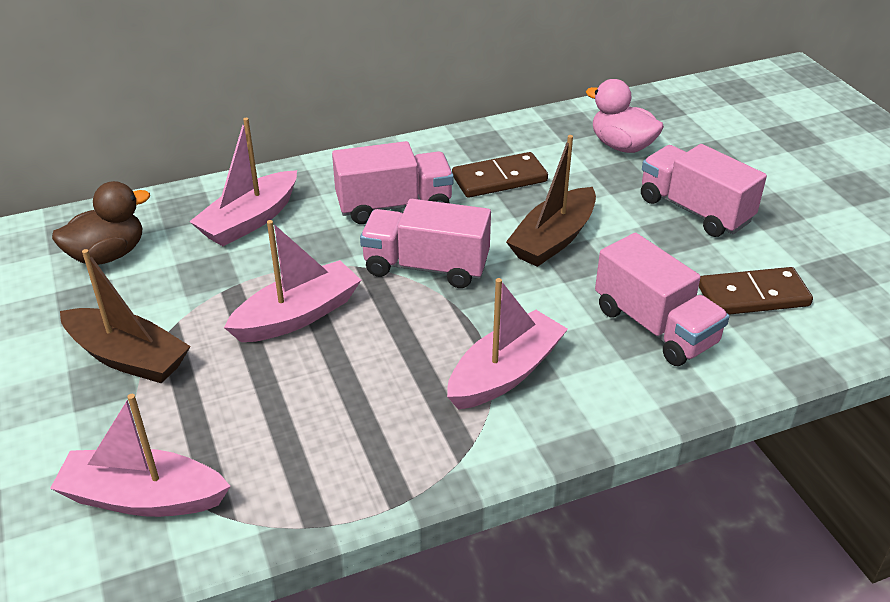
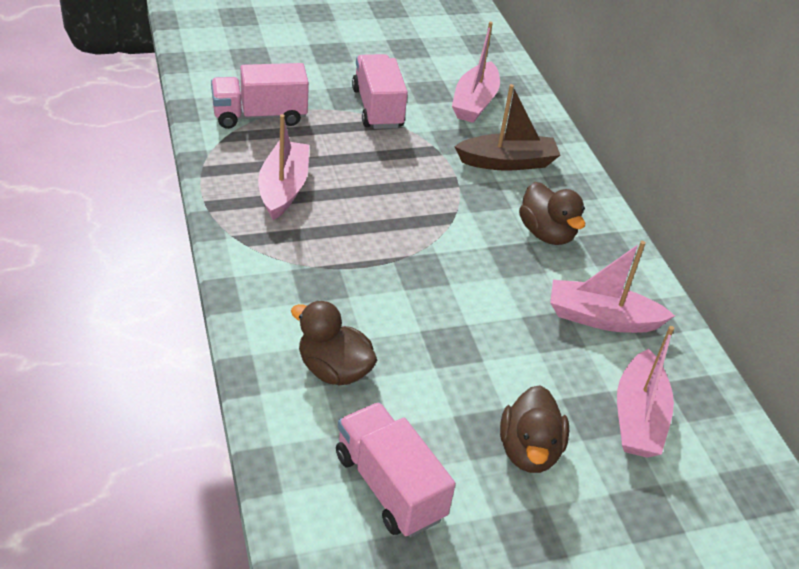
brown boat: [60,249,191,383] [506,135,596,267] = 2 -> [454,84,560,171] = 1
brown domino: [452,152,548,198] [699,267,813,315] = 2 -> none = 0
brown duck: [52,181,150,265] = 1 -> [291,301,377,385] [500,385,569,473] [519,182,585,245] = 3
pink duck: [586,79,664,153] = 1 -> none = 0
pink truck: [332,141,454,224] [360,199,491,288] [595,233,729,366] [641,144,767,237] = 4 -> [211,63,309,129] [336,402,456,538] [352,54,408,129] = 3

